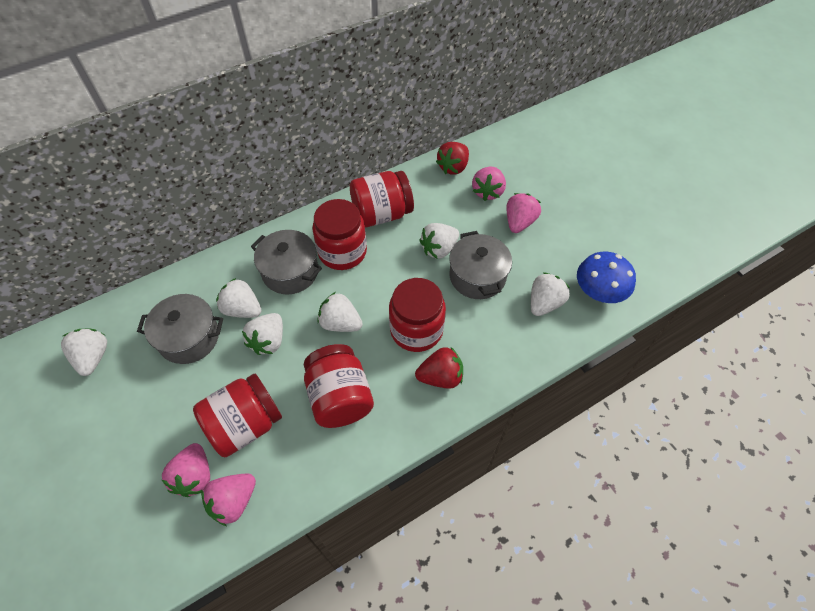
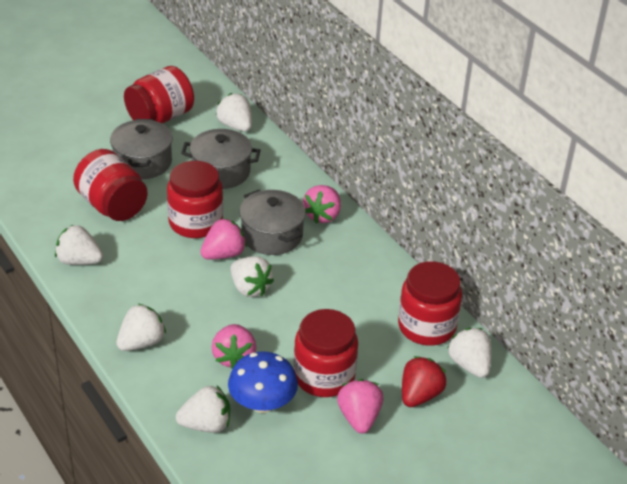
red strawberry: [415,347,463,389] [436,142,469,175] = 2 -> [402,356,447,407] = 1

